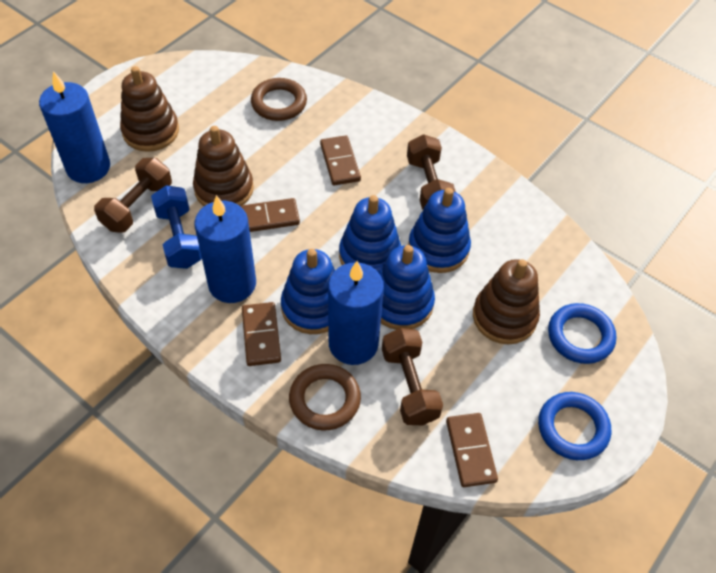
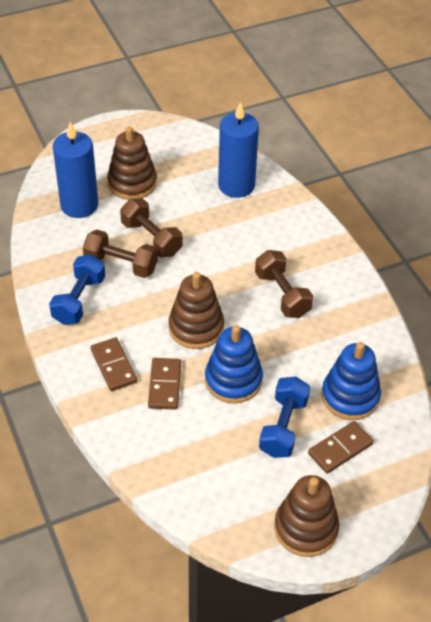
blue candle: [39,71,110,183] [194,195,256,303] [328,261,384,365] = 3 -> [53,122,98,218] [218,102,259,198] = 2
blue dumbbell: [151,185,202,269] = 1 -> [49,254,105,325] [259,377,310,458] = 2
blue ring: [538,392,611,460] [548,303,616,364] = 2 -> none = 0
blue stacking toy: [281,249,335,334] [339,195,401,273] [379,245,435,330] [408,188,471,273] = 4 -> [205,325,263,403] [321,342,381,420] = 2
brown domino: [240,198,300,232] [242,302,281,366] [320,135,361,186] [446,413,498,487] = 4 -> [91,337,137,391] [148,358,181,410] [308,421,374,474] = 3
brown ring: [251,78,307,121] [289,364,361,430] = 2 -> none = 0

